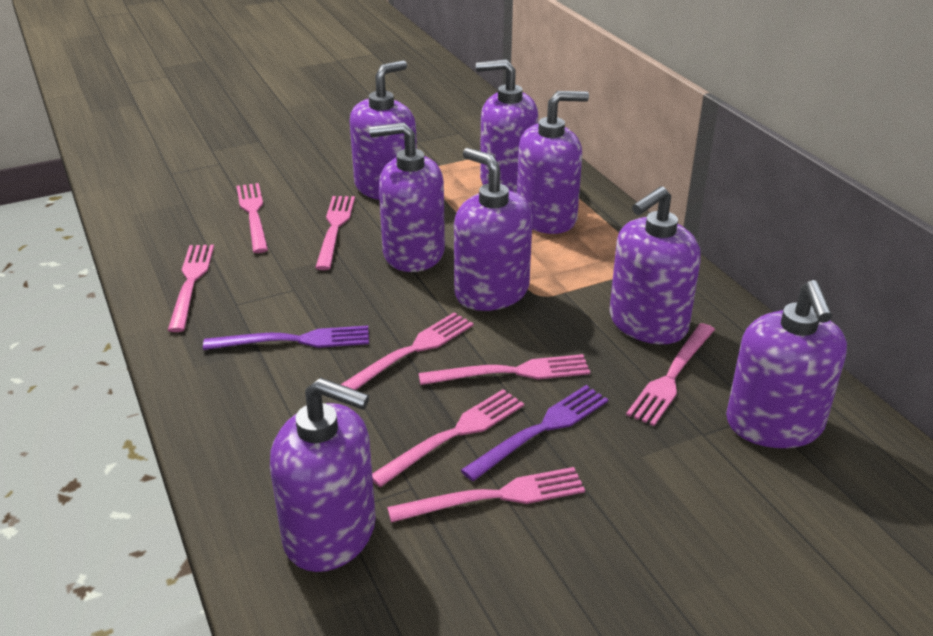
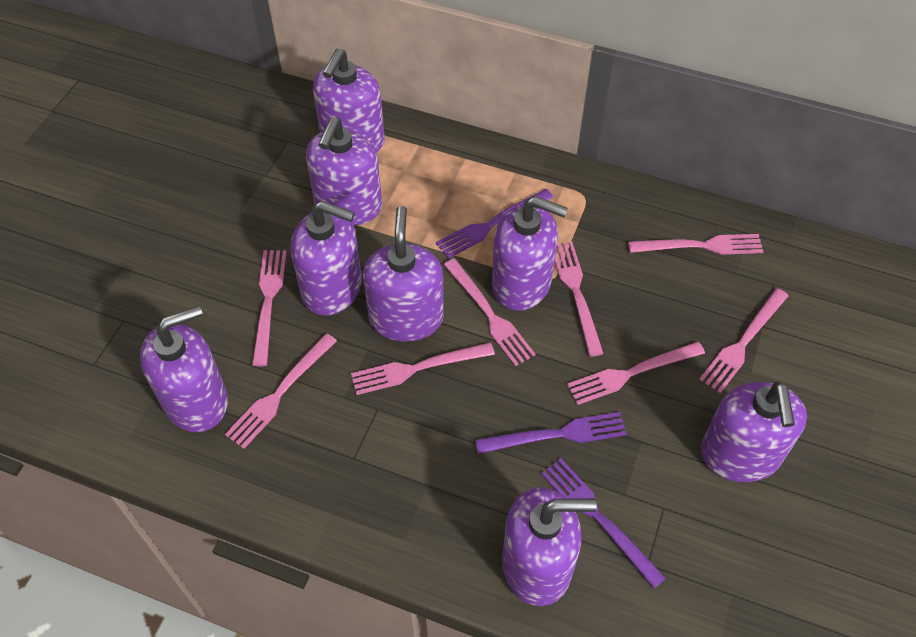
purple fork: [203,326,369,350] [461,385,608,481] = 2 -> [436,189,553,259] [475,412,627,454] [541,458,666,589] = 3

